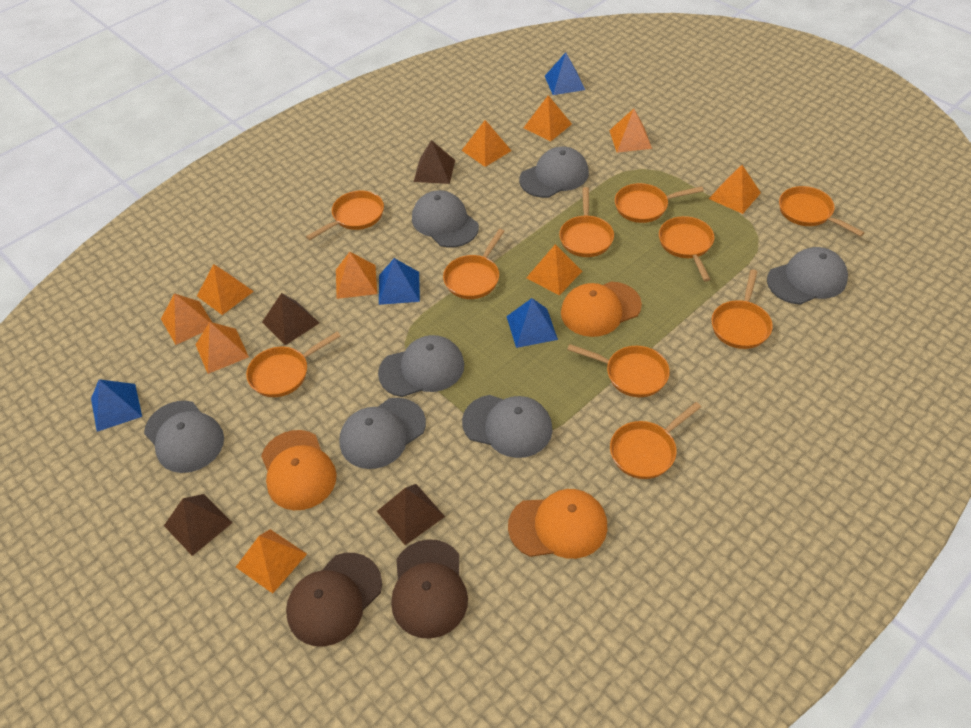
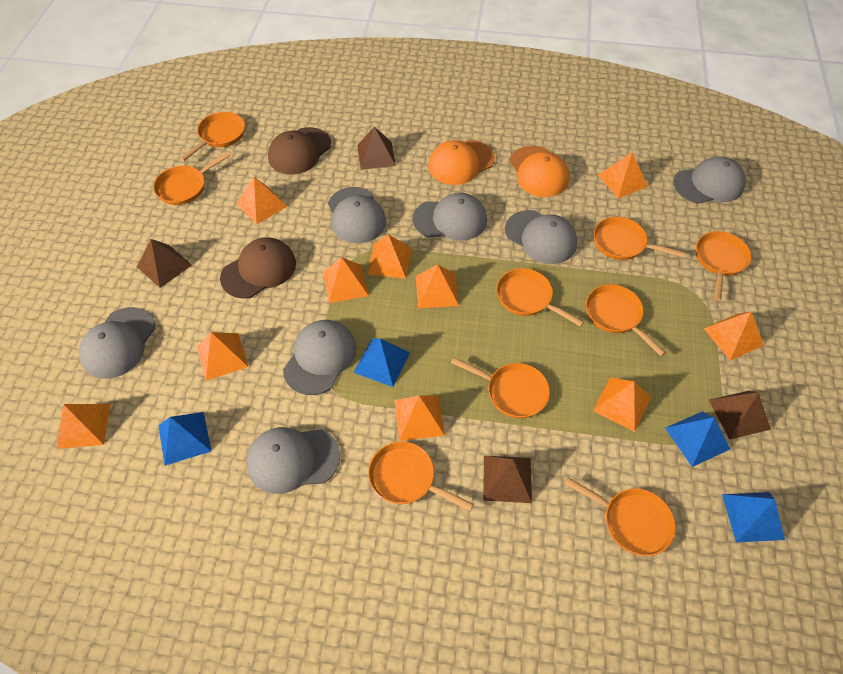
orange cap: [261,430,337,510] [508,489,607,559] [561,281,642,337] = 3 -> [428,140,495,185] [510,146,569,197] = 2
orange pan: [246,332,341,397] [306,191,384,240] [443,229,505,299] [559,187,614,257] [567,344,670,397] [610,402,701,479] [615,183,704,223] [659,216,714,282] [711,269,773,349] [779,186,865,237] = 10 -> [153,152,231,205] [180,112,245,161] [368,441,474,511] [451,357,550,419] [496,268,584,327] [564,477,676,556] [586,284,666,356] [594,217,686,260] [696,231,752,301] = 9

